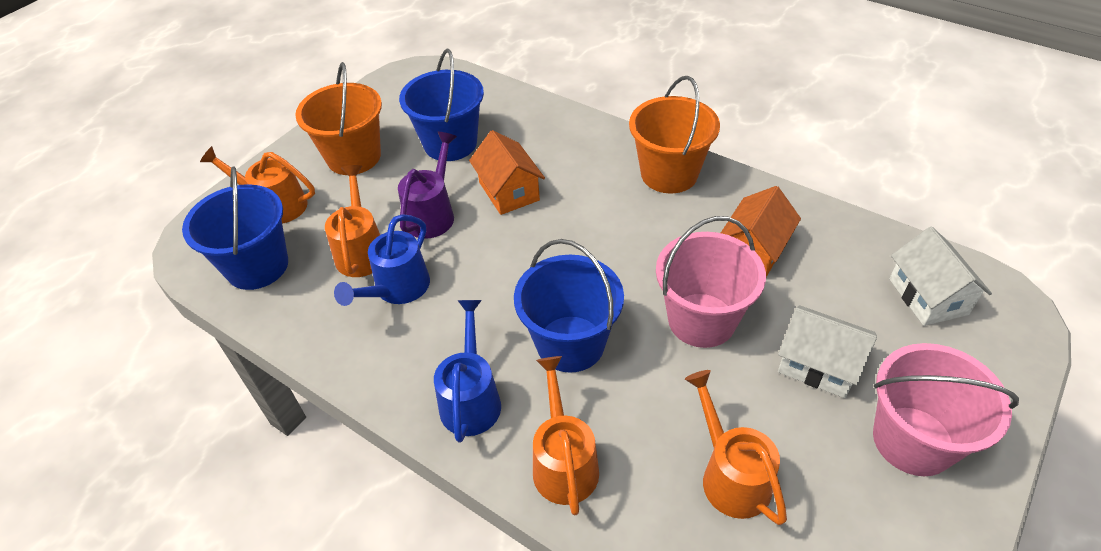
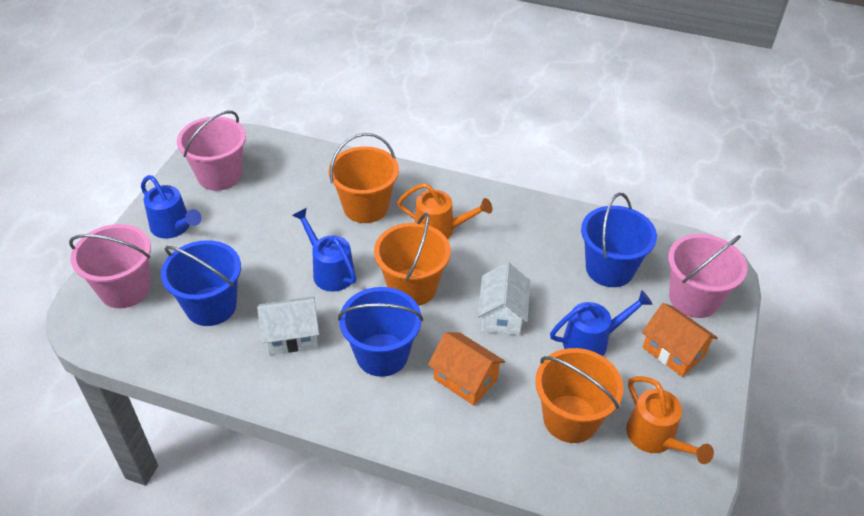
blue watering can: [334,214,430,306] [434,300,501,442] = 2 -> [141,175,202,238] [292,208,356,292] [550,290,653,356] = 3
orange bucket: [295,62,382,175] [629,76,720,194] = 2 -> [329,133,399,223] [374,213,451,306] [535,348,623,443] = 3
orange watering can: [200,146,315,224] [325,165,380,277] [533,356,599,515] [685,370,787,525] = 4 -> [397,183,493,239] [626,376,714,464] = 2
pink bucket: [656,216,766,348] [873,343,1019,476] = 2 -> [69,224,151,308] [177,111,246,191] [668,234,747,318] = 3
purple watering can: [398,132,457,239] = 1 -> none = 0

